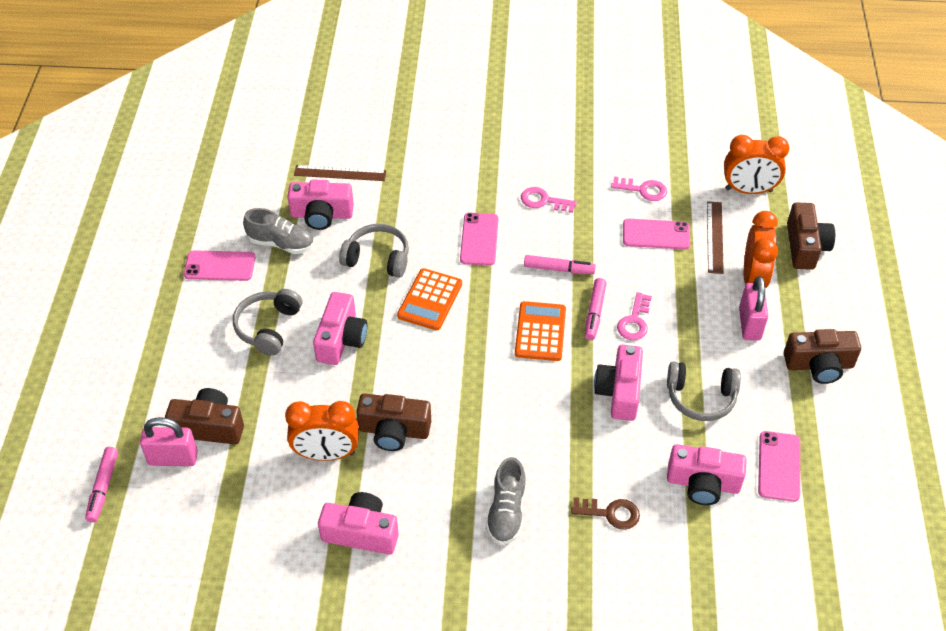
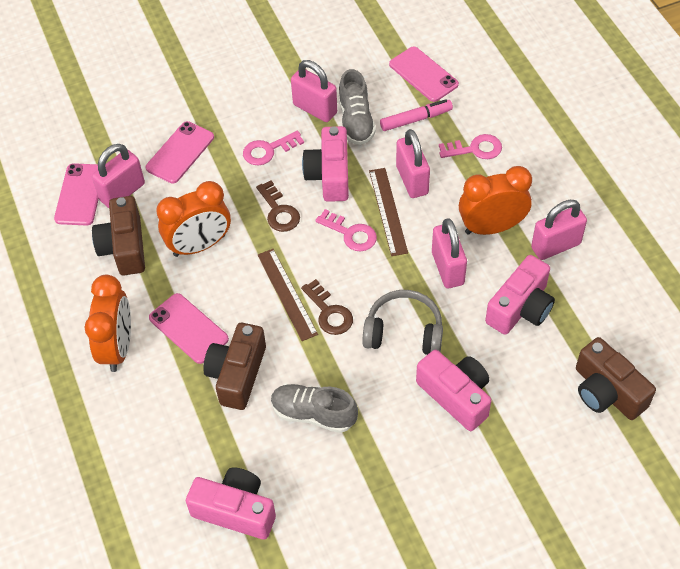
brown camera: [165,388,244,444] [356,394,431,451] [784,329,861,384] [787,202,835,270] = 4 -> [92,196,145,276] [203,323,266,410] [576,337,656,420] = 3
brown key: [571,497,640,530] = 1 -> [256,180,300,232] [301,279,353,335] = 2
grey headphones: [233,289,302,356] [339,224,409,278] [667,361,741,421] = 3 -> [362,290,443,355] = 1
orange calculator: [397,268,462,330] [515,301,566,361] = 2 -> none = 0
pink camera: [287,180,354,230] [313,292,367,365] [318,492,399,555] [594,345,643,421] [667,444,747,505] = 5 -> [186,467,276,540] [302,126,349,202] [416,350,491,431] [485,255,555,335] = 4
pink marker: [85,447,118,523] [524,255,596,274] [585,278,607,340] = 3 -> [380,99,453,131] = 1
pink padlock: [140,417,198,466] [739,276,768,341] = 2 -> [92,144,145,208] [291,60,337,122] [396,129,430,198] [432,218,467,288] [531,200,587,260] = 5

